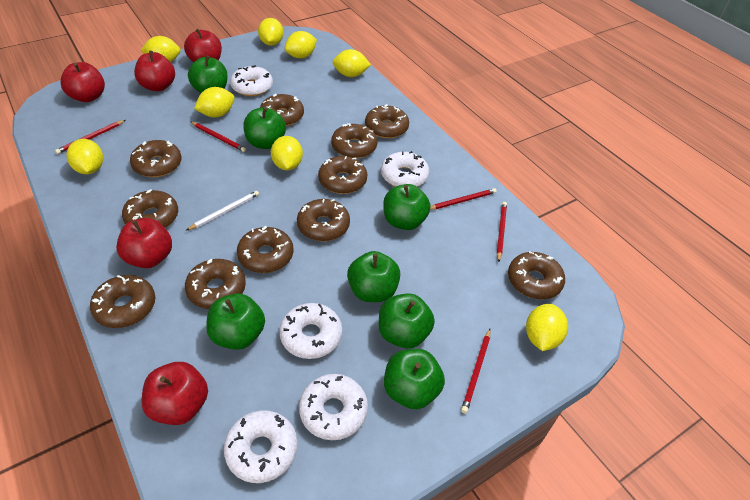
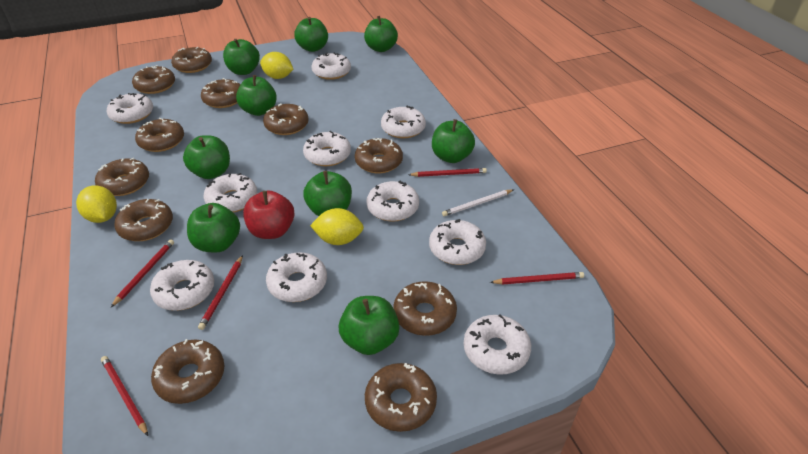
green apple: [188,56,227,93] [206,293,265,350] [243,107,286,149] [347,251,400,302] [379,293,435,348] [383,184,431,230] [384,349,445,409] = 7 -> [183,135,230,179] [187,203,240,252] [223,39,260,75] [236,75,277,116] [294,17,328,52] [303,171,352,216] [339,296,400,355] [364,16,398,52] [432,119,475,163] = 9
red apple: [60,62,105,102] [116,218,172,268] [134,51,175,91] [141,362,208,425] [184,29,222,63] = 5 -> [243,190,294,239] = 1
white donut: [224,410,298,483] [230,65,273,96] [280,303,342,359] [299,374,368,440] [381,151,429,187] = 5 -> [107,93,153,124] [150,260,214,311] [204,173,257,213] [266,252,327,302] [303,131,351,166] [312,53,351,80] [366,181,419,222] [381,106,426,138] [429,219,486,265] [464,314,531,375] = 10
yellow lemon: [67,139,103,174] [141,36,180,62] [194,87,235,117] [258,18,284,46] [271,136,303,170] [285,31,317,58] [333,49,371,77] [526,304,568,351] = 8 -> [76,185,117,223] [260,52,293,79] [310,208,364,245] = 3

